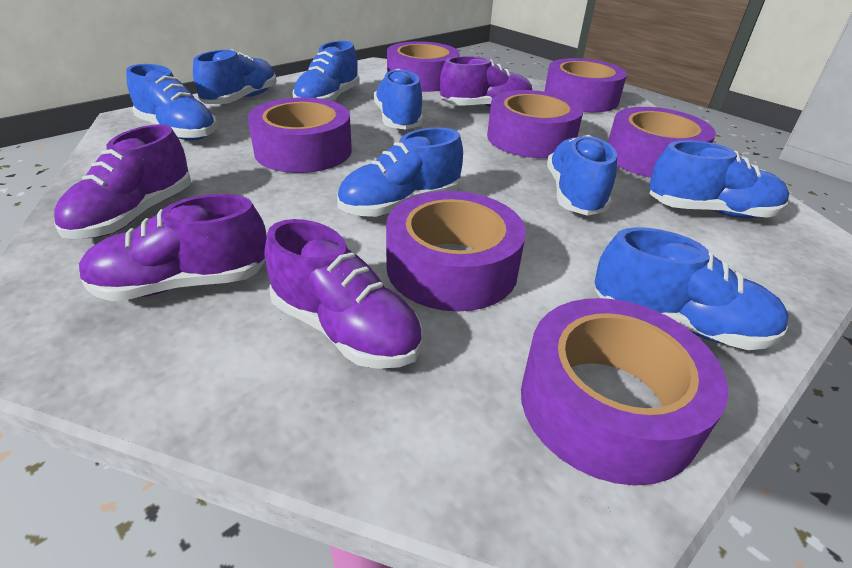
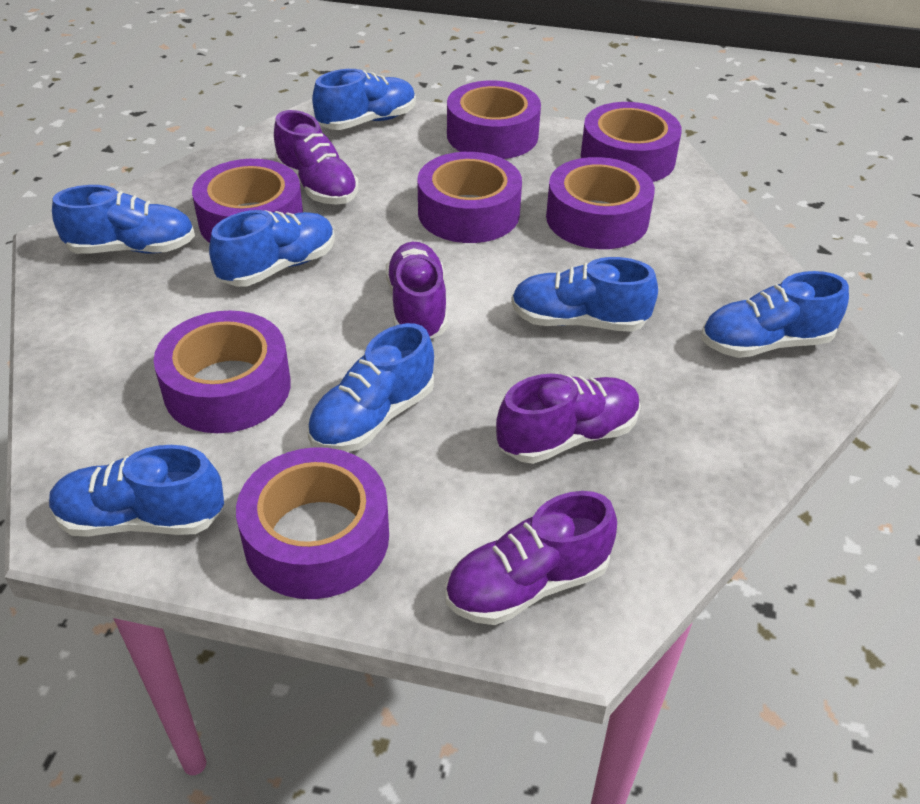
blue shoe: [126,64,217,141] [193,49,277,104] [293,41,360,101] [337,127,463,217] [374,69,423,130] [547,135,617,215] [595,227,789,350] [649,140,789,218] = 8 -> [49,445,224,537] [52,185,195,254] [209,210,335,287] [307,323,434,452] [312,69,416,130] [511,257,658,332] [701,271,849,358] = 7

